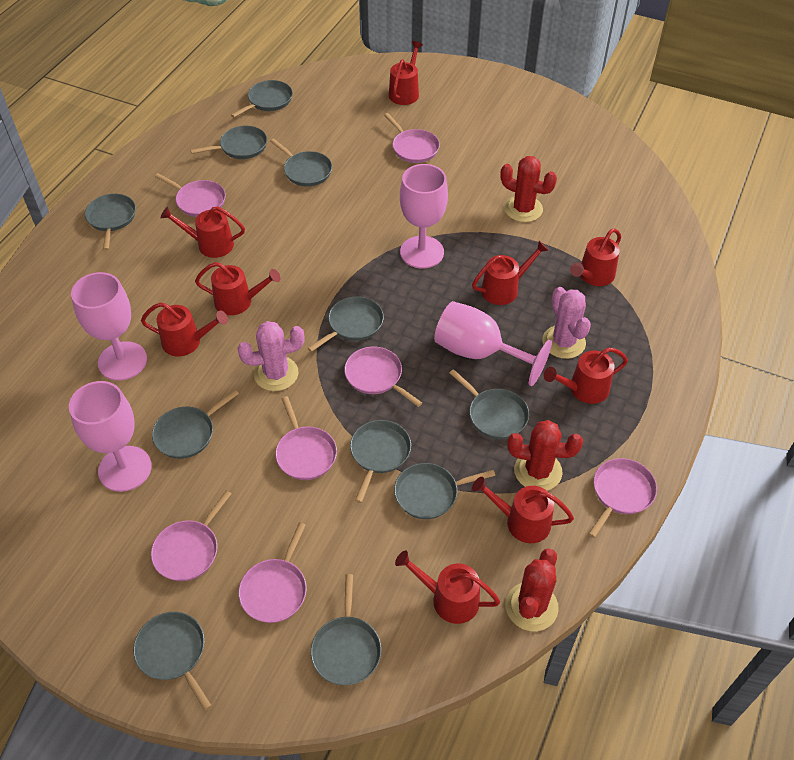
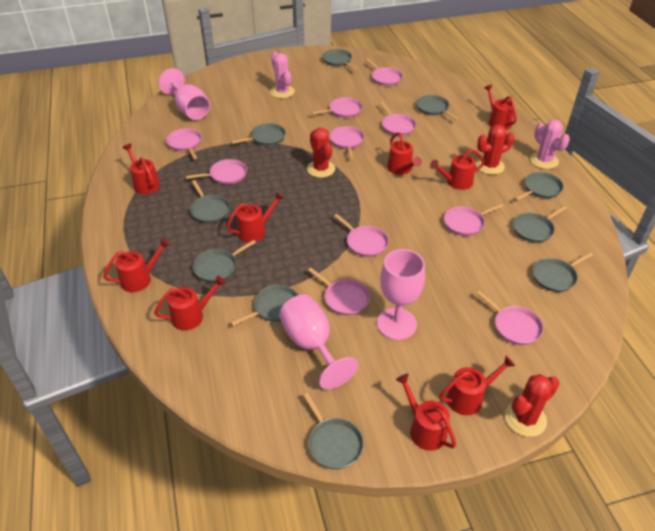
grey pan: [85,194,136,251] [133,612,212,711] [152,390,239,459] [191,126,267,159] [231,80,293,118] [270,139,332,186] [308,296,384,352] [311,574,381,685] [350,420,411,503] [394,463,495,519] [450,369,529,439] = 11 -> [190,180,230,223] [193,240,256,283] [230,285,298,326] [231,123,286,146] [303,393,364,469] [322,49,357,70] [416,95,459,120] [513,206,567,243] [514,172,564,201] [532,252,593,292] = 10
pink goblet: [69,381,152,492] [71,272,147,381] [400,164,448,268] [434,301,552,386] = 4 -> [158,68,210,120] [279,295,358,389] [377,249,425,340] = 3
pink pan: [151,490,232,581] [155,173,226,217] [238,522,307,623] [275,396,337,480] [344,347,422,407] [384,113,440,163] [589,458,657,538] = 7 -> [166,128,202,159] [186,159,247,185] [308,268,370,315] [311,97,362,118] [329,126,364,159] [334,214,389,257] [366,58,403,86] [379,102,416,136] [444,204,503,236] [476,291,543,345] = 10

